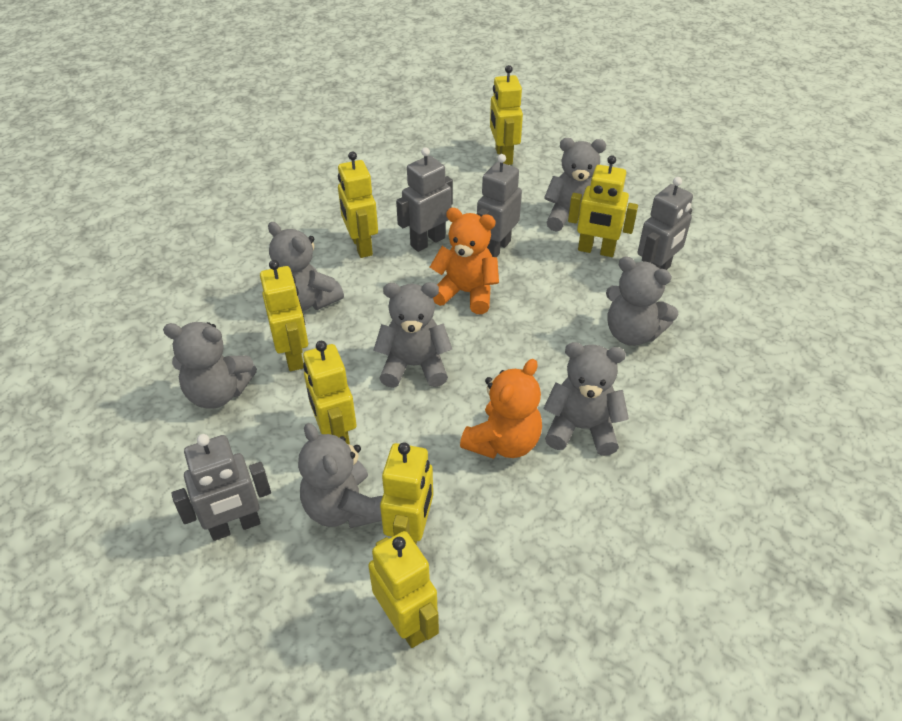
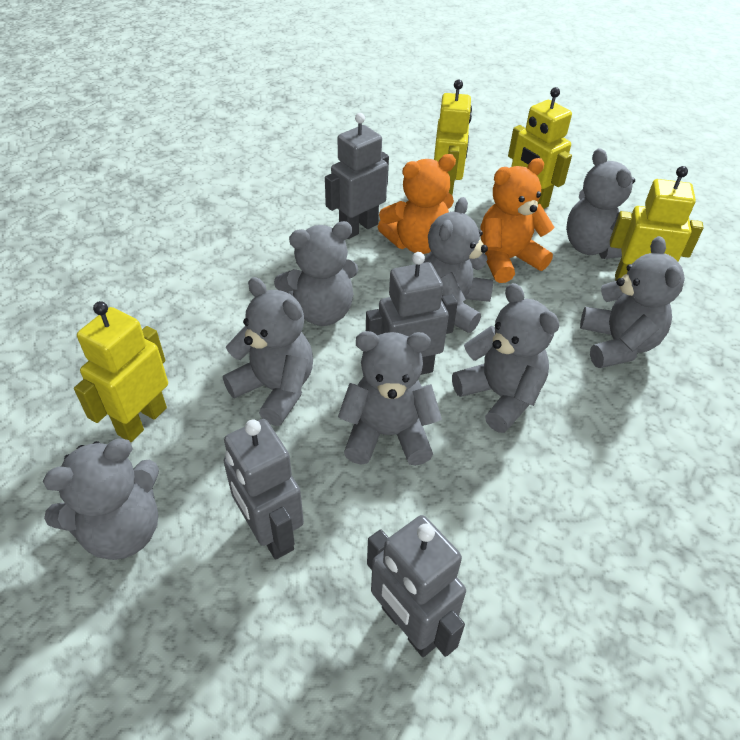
grey teddy bear: [163,322,257,409] [268,222,344,311] [298,423,383,528] [373,282,452,388] [543,342,629,456] [544,138,606,232] [606,256,678,346] = 7 -> [43,438,159,560] [223,277,313,426] [274,221,358,326] [338,331,442,466] [423,197,493,333] [452,283,559,433] [566,148,635,259] [580,236,685,368] = 8
yellow robot: [260,260,308,371] [303,341,356,445] [338,151,378,258] [368,531,439,648] [380,442,433,544] [490,65,523,165] [568,155,638,257] = 7 -> [74,301,168,442] [434,80,472,196] [508,87,572,209] [610,166,704,281] = 4

